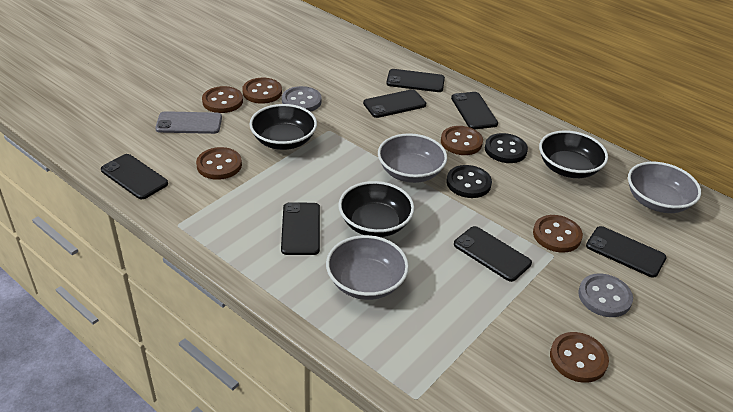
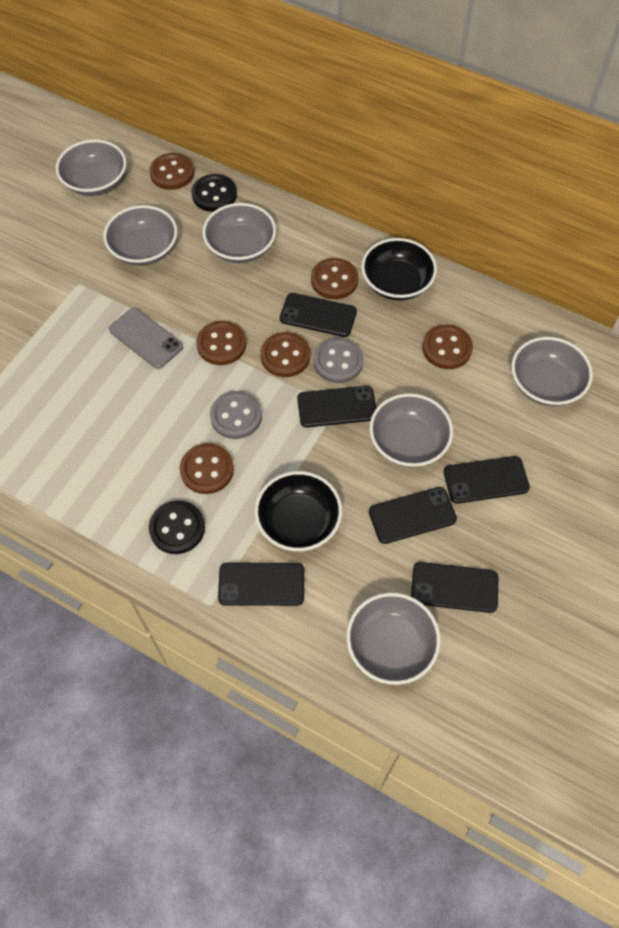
black bowl: [249,104,317,150] [338,181,414,237] [539,130,608,178] = 3 -> [255,471,342,551] [361,238,437,301] = 2
black phone: [101,154,168,199] [281,202,320,255] [363,89,426,118] [386,69,445,92] [451,92,498,129] [454,226,532,282] [586,226,667,278] = 7 -> [218,563,304,606] [280,293,357,337] [297,386,376,428] [369,487,457,544] [411,562,498,613] [444,456,530,504] = 6
grey bowl: [326,235,409,300] [378,133,447,183] [628,162,701,213] = 3 -> [56,140,127,196] [103,205,177,266] [202,203,276,263] [346,593,441,685] [369,393,453,467] [511,337,593,406] = 6

